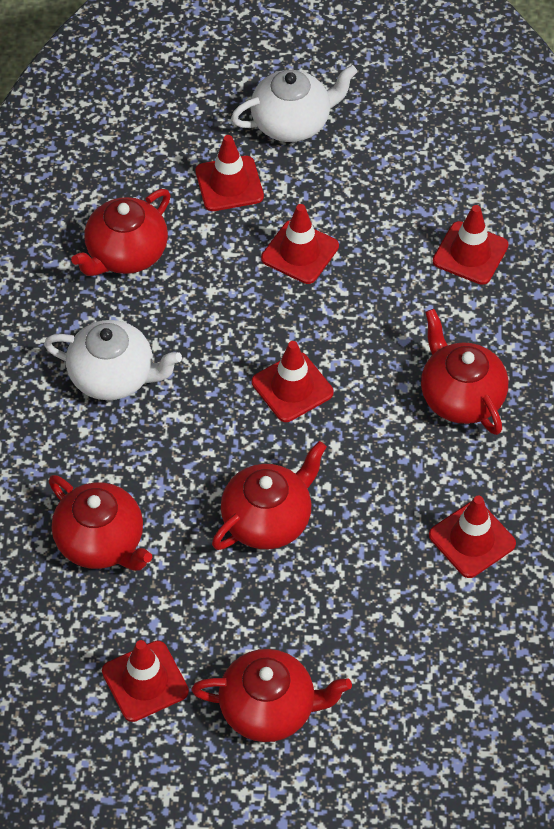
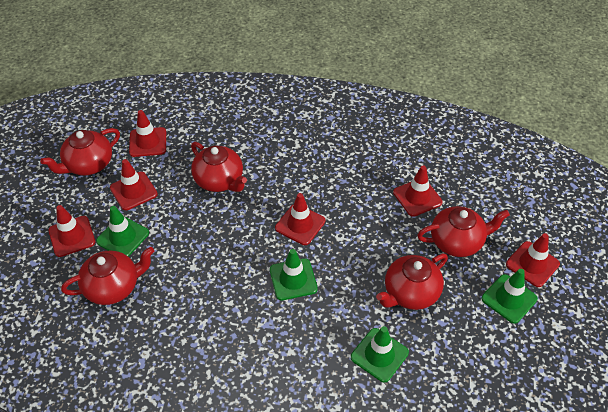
green traffic cone: none = 0 -> [96,206,149,257] [270,249,318,300] [351,326,409,382] [482,269,538,324] = 4
white teapot: [44,320,182,400] [231,65,358,142] = 2 -> none = 0

